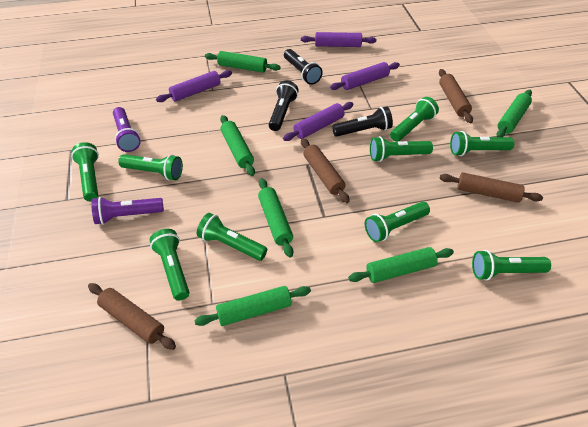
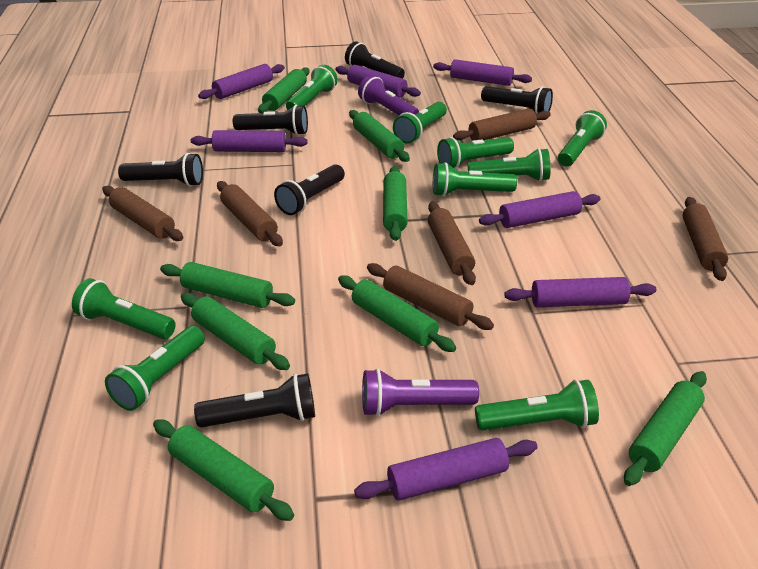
black flashlight: [269,80,299,131] [284,49,323,85] [332,106,393,137] = 3 -> [118,153,203,187] [194,373,315,427] [233,105,308,135] [274,164,345,215] [345,41,405,79] [481,86,553,114] = 6
brown rolling pin: [88,283,176,350] [301,138,350,203] [439,69,473,123] [439,172,543,203] = 4 -> [102,186,183,241] [217,181,283,246] [367,263,494,330] [428,202,476,285] [453,109,551,141] [683,197,728,281] = 6
green rolling pin: [194,286,311,326] [205,51,281,73] [220,115,255,176] [258,178,293,258] [348,247,454,283] [497,90,532,137] = 6 -> [153,419,294,521] [160,262,295,308] [181,293,290,370] [258,67,309,113] [338,275,456,352] [349,110,410,162] [383,166,408,241] [624,371,707,486] = 8
purple rolling pin: [156,70,232,102] [283,102,354,141] [301,32,376,47] [330,62,400,90] = 4 -> [191,130,308,152] [198,64,285,99] [336,65,421,98] [354,438,538,501] [433,59,532,86] [479,191,600,228] [504,277,656,307] = 7

